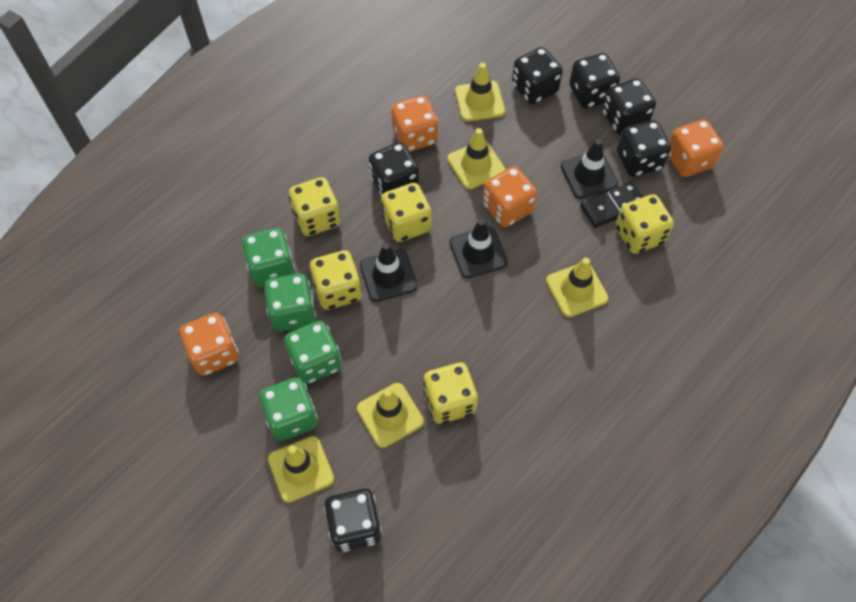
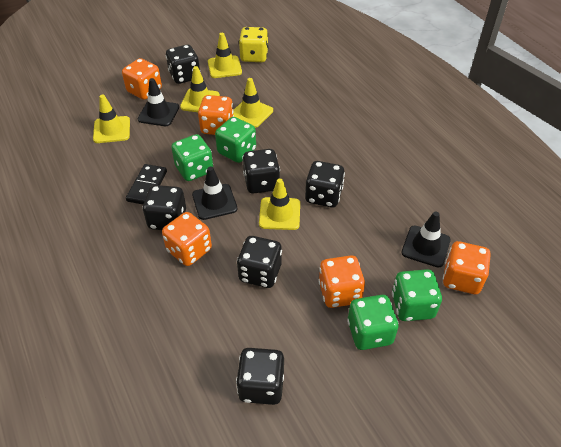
orange dice: [180,313,239,376] [391,96,438,152] [483,166,537,227] [669,120,723,177] = 4 -> [122,58,162,100] [162,212,212,266] [198,95,234,135] [318,255,365,308] [443,241,491,294] = 5
yellow dice: [289,177,341,236] [310,250,362,310] [381,183,432,242] [423,362,478,424] [616,194,674,254] = 5 -> [239,27,269,62] = 1

